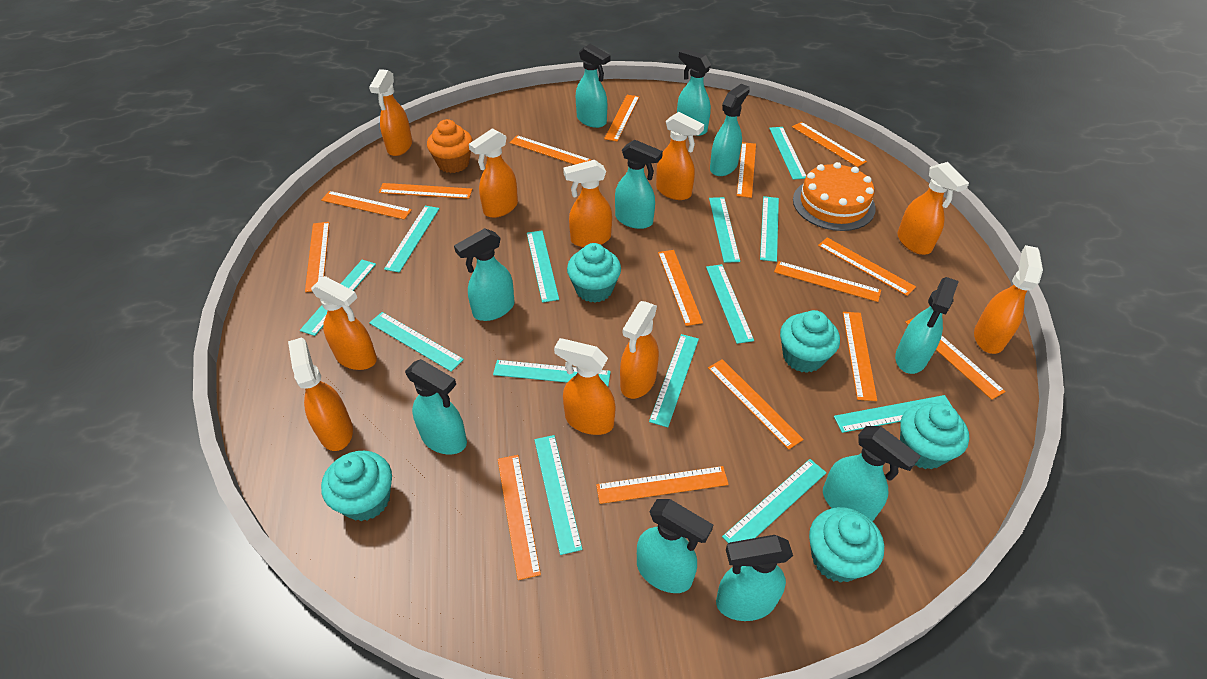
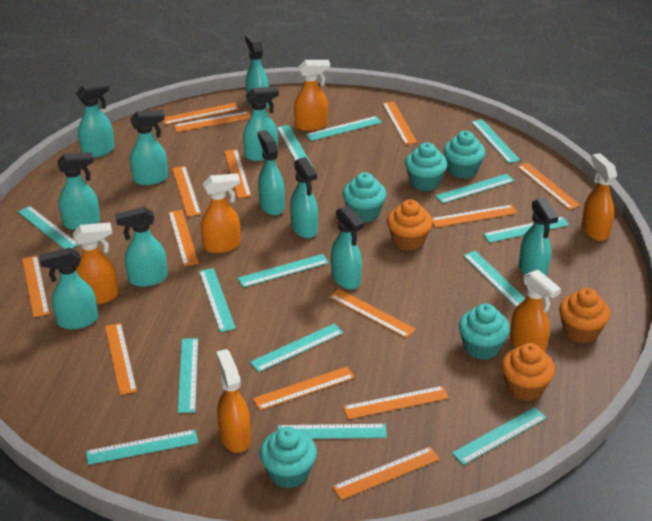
orange cake: [793,162,876,231] = 1 -> none = 0
orange cupcake: [427,119,473,173] = 1 -> [387,200,433,251] [501,343,555,401] [559,288,610,343] = 3
orange ruler: [305,222,329,292] [321,191,412,220] [379,183,472,199] [498,455,541,580] [509,135,591,165] [596,466,729,504] [604,95,639,142] [658,250,703,326] [708,359,804,450] [737,142,756,198] [774,261,881,302] [792,122,867,167] [818,237,916,296] [843,312,877,401] [905,318,1006,400] = 15 -> [22,256,49,318] [105,323,137,395] [163,103,239,125] [168,210,199,266] [172,166,201,217] [174,111,251,132] [224,149,251,198] [253,366,355,410] [329,289,416,338] [332,447,440,500] [343,386,449,419] [382,102,417,144] [432,205,517,228] [517,163,580,210] = 14
orange spray bottle: [288,337,353,451] [311,276,377,370] [369,69,412,156] [469,128,518,218] [554,338,615,435] [563,160,612,247] [620,301,659,399] [656,112,704,200] [897,162,969,255] [974,245,1043,354] = 10 -> [73,222,119,305] [201,173,241,253] [216,349,251,453] [294,60,330,131] [510,270,561,352] [581,153,617,241] = 6
turquoise ruler: [300,260,376,336] [369,312,464,372] [384,206,440,273] [493,360,611,387] [527,230,559,303] [534,435,582,555] [649,334,699,427] [706,264,754,344] [709,197,740,263] [722,459,827,543] [760,196,779,262] [769,127,806,180] [834,395,952,433] = 13 -> [18,206,78,249] [86,430,198,465] [178,338,198,413] [199,268,236,332] [238,254,329,287] [250,324,343,372] [277,125,313,167] [278,424,387,439] [306,116,382,141] [435,174,514,203] [452,407,547,465] [463,251,526,307] [471,119,520,163] [483,216,569,243] = 14
turquoise spray bottle: [405,359,467,455] [454,228,515,321] [576,44,611,128] [615,139,663,229] [637,499,713,593] [677,49,711,136] [710,84,750,176] [716,535,793,621] [823,426,921,521] [895,277,959,374] = 10 -> [39,248,98,329] [57,152,100,230] [76,82,115,158] [115,207,168,287] [130,110,168,185] [243,86,279,161] [245,34,269,108] [258,130,285,215] [290,157,318,238] [331,205,364,289] [519,198,558,276] = 11

